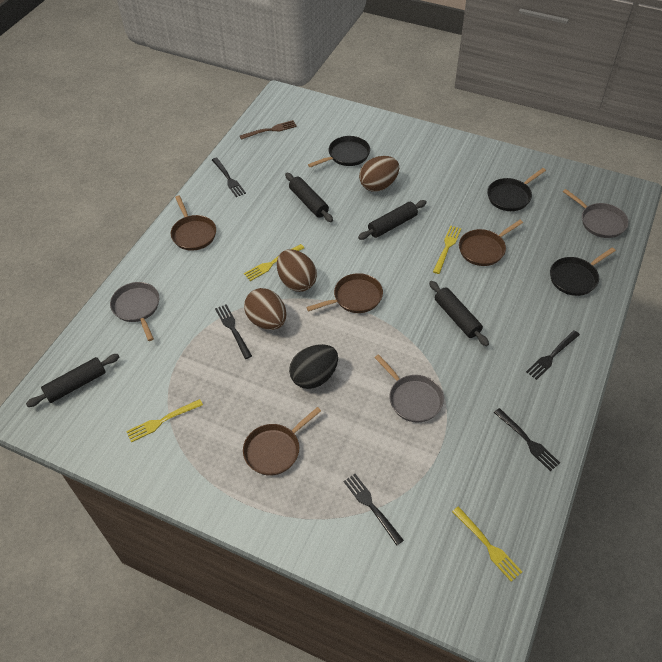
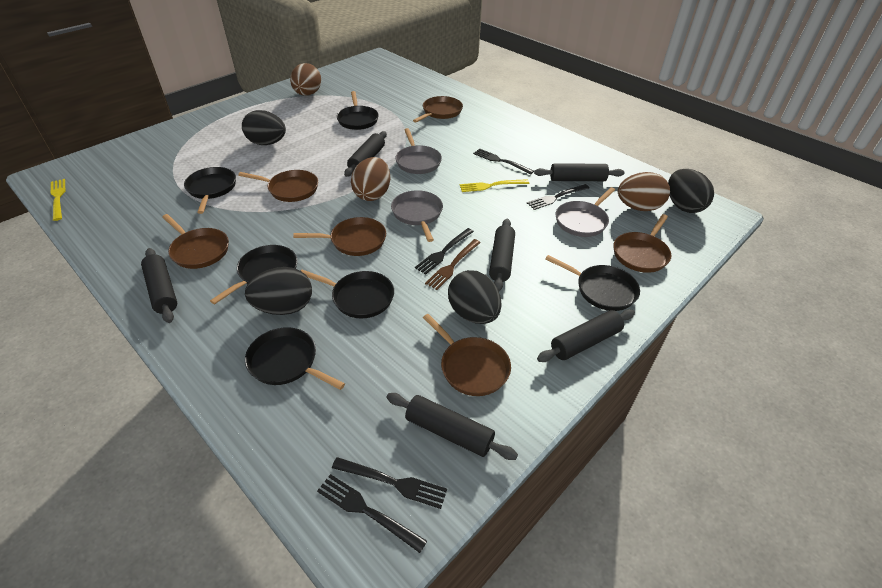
black egg: [289,344,338,389] = 1 -> [242,110,286,145] [245,267,312,315] [448,270,501,324] [668,169,714,213] = 4
black pan: [308,136,370,168] [487,168,546,211] [550,248,616,296] = 3 -> [184,167,236,214] [210,245,297,304] [245,327,345,390] [301,270,394,318] [337,91,379,130] [545,255,640,311] = 6
black rolling pin: [26,354,119,407] [285,173,333,222] [358,200,427,240] [429,281,489,346] = 4 -> [141,248,177,323] [344,131,387,177] [386,393,518,460] [489,219,515,291] [534,163,624,181] [537,309,635,362] = 6
brown pan: [171,195,216,251] [243,407,321,476] [306,273,383,313] [459,220,523,266] = 4 -> [162,214,229,269] [238,170,318,202] [293,217,386,256] [413,96,463,123] [423,314,511,396] [613,214,672,273] = 6
yellow fork: [126,399,203,442] [244,244,304,281] [433,226,461,274] [452,506,522,582] = 4 -> [50,179,65,221] [460,179,529,192] = 2

